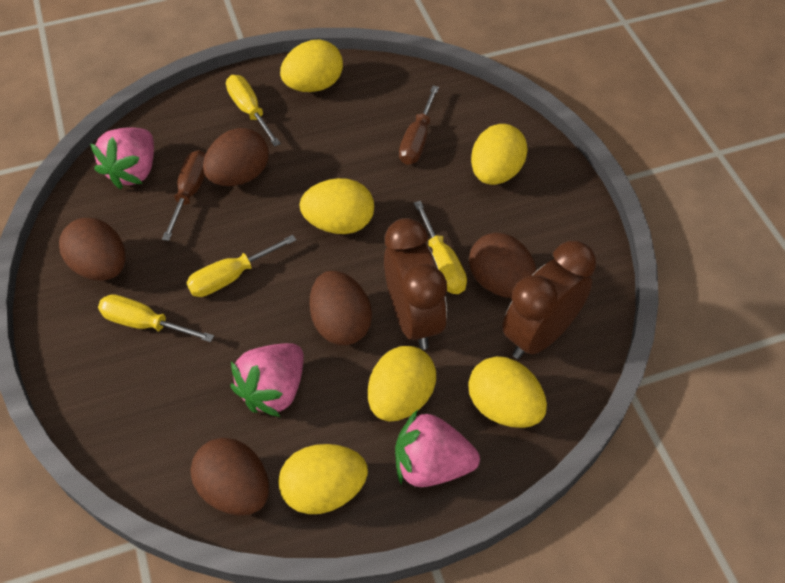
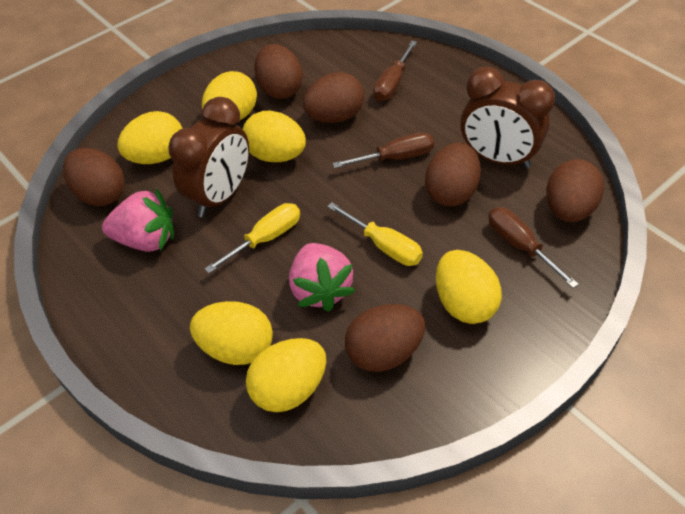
brown egg: [59,218,125,280] [191,438,269,516] [203,128,269,186] [310,271,372,345] [469,232,537,298] = 5 -> [63,148,125,206] [254,44,303,99] [303,72,364,123] [345,304,425,372] [425,142,481,207] [546,159,604,222] = 6
brown screwdriver: [162,150,206,241] [399,86,439,165] = 2 -> [332,132,434,168] [373,41,417,101] [488,207,579,288] = 3
pink strawberry: [90,127,154,189] [230,343,304,417] [395,409,480,487] = 3 -> [102,189,174,252] [289,243,355,312] = 2
yellow screwdriver: [98,294,214,342] [186,235,296,297] [226,75,281,147] [414,201,467,294] = 4 -> [205,203,300,273] [327,202,423,266] = 2

